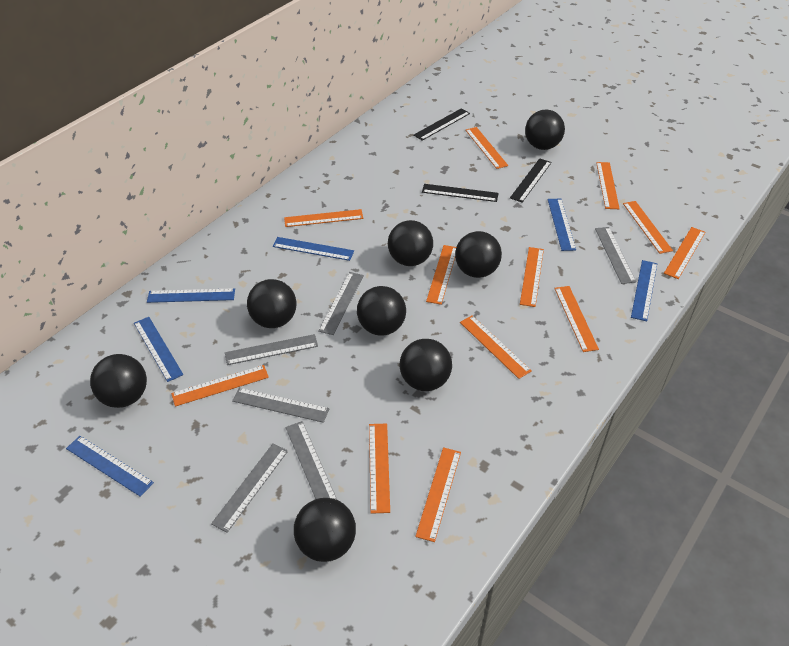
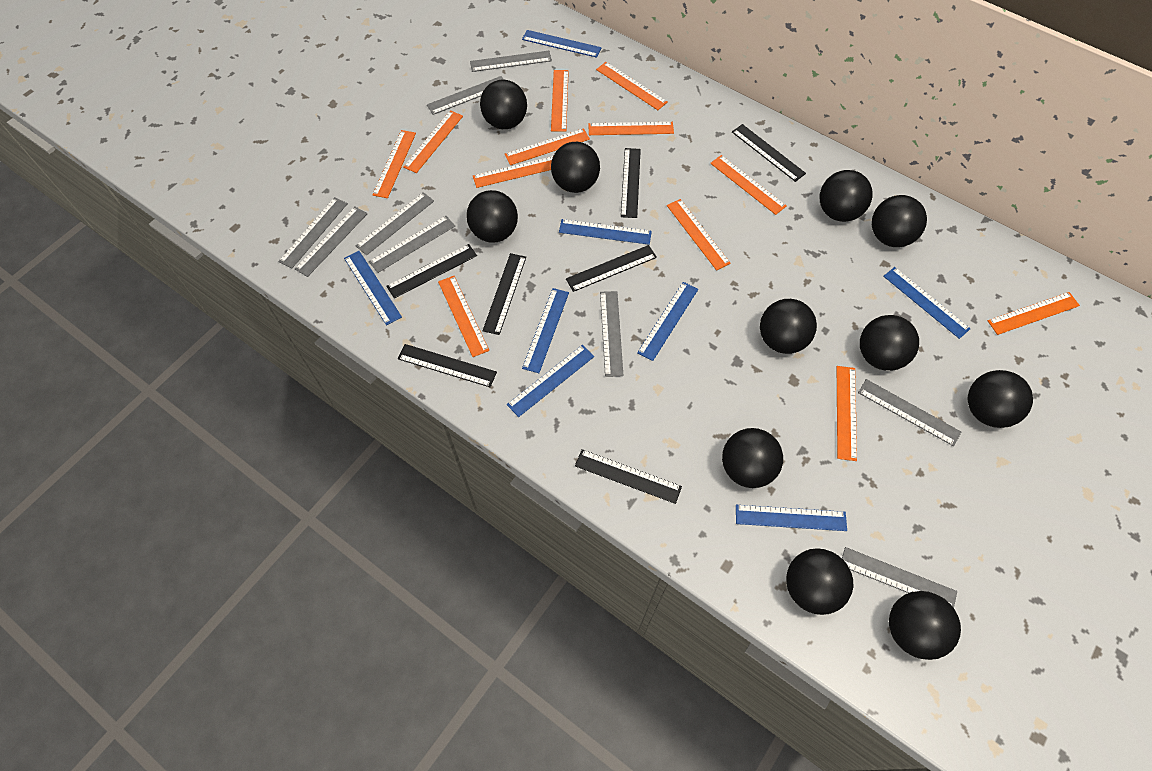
black ball: [90,354,147,408] [247,279,296,328] [294,498,356,562] [357,286,406,336] [388,220,433,266] [400,339,452,391] [455,231,502,278] [525,110,565,150] = 8 -> [467,190,518,243] [480,80,527,129] [551,142,600,193] [722,428,783,488] [760,299,817,354] [786,548,853,615] [820,170,873,222] [860,315,919,371] [872,195,927,247] [889,591,961,660] [967,370,1033,428] = 11
black ruler: [413,108,470,141] [422,184,499,202] [510,158,552,203] = 3 -> [386,244,477,298] [398,344,497,387] [483,253,526,335] [566,245,657,292] [575,449,682,504] [621,148,641,218] [732,124,806,182] = 7
blue ruler: [66,436,154,497] [134,317,183,382] [147,288,235,303] [273,237,354,261] [548,199,576,251] [631,260,657,321] = 6 -> [344,251,402,325] [507,345,594,417] [522,30,601,58] [522,288,569,373] [559,219,652,245] [637,282,698,361] [736,505,847,531] [883,267,971,339] = 8
grey ruler: [211,443,288,533] [225,334,318,365] [232,388,329,423] [285,421,337,500] [318,272,364,335] [595,227,636,284] = 6 -> [278,197,348,268] [295,207,367,277] [356,192,434,255] [369,216,455,273] [427,76,504,115] [470,51,552,72] [600,291,624,377] [842,547,957,608] [858,379,961,446] = 9

